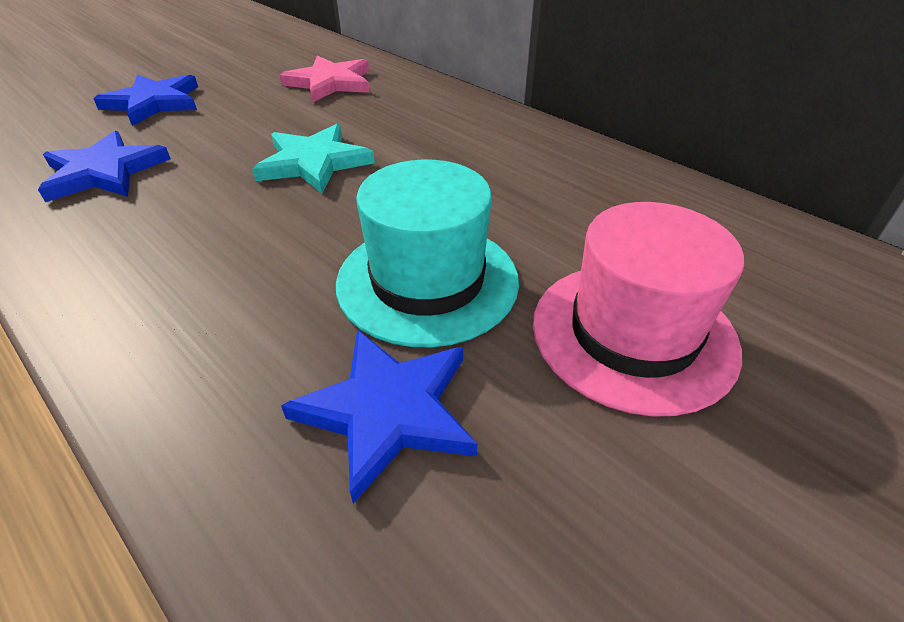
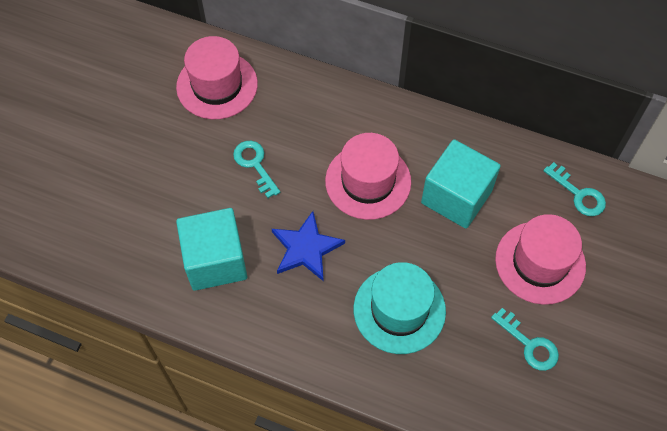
blue star: [38,131,171,202] [93,74,198,126] [281,329,477,504] = 3 -> [272,211,345,281] = 1
pink hat: [533,202,744,417] = 1 -> [176,36,258,119] [325,133,411,220] [495,214,586,305] = 3
pink star: [280,56,370,103] = 1 -> none = 0
turquoise cube: none = 0 -> [176,208,247,291] [421,139,501,229] = 2
turquoise key: none = 0 -> [233,141,280,198] [491,308,559,371] [543,162,606,216] = 3
turquoise star: [252,124,375,194] = 1 -> none = 0

